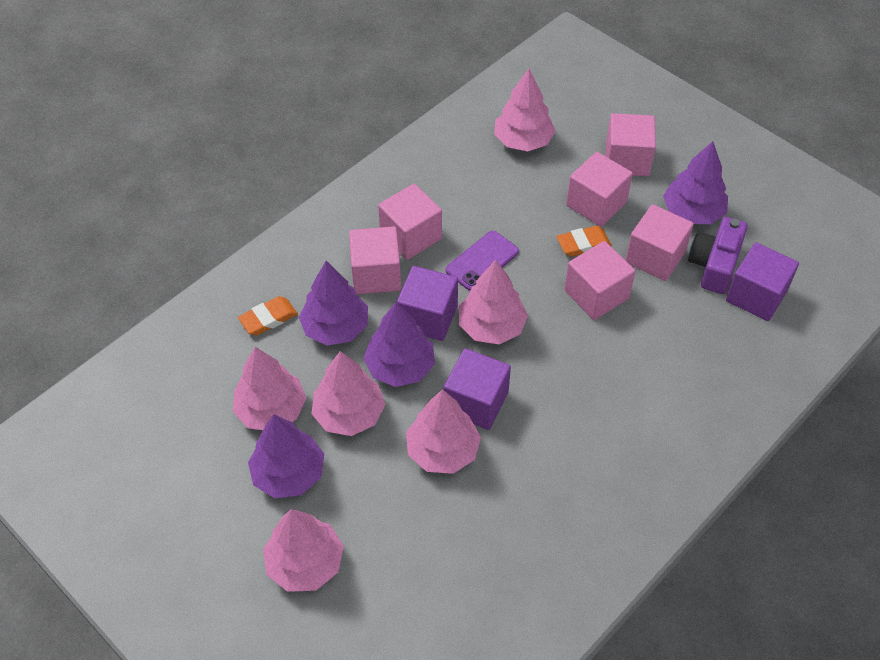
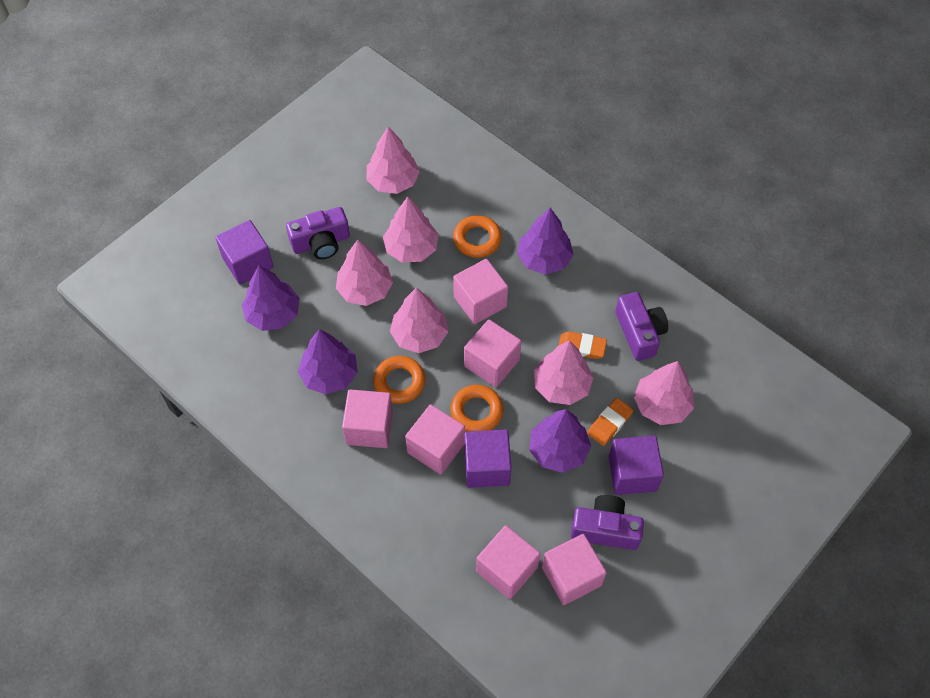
orange ring: none = 0 -> [373,356,426,404] [451,385,503,432] [453,215,502,258] = 3
purple camera: [688,217,748,294] = 1 -> [286,207,350,259] [571,495,644,550] [615,292,668,361] = 3
purple phone: [446,231,519,291] = 1 -> none = 0

